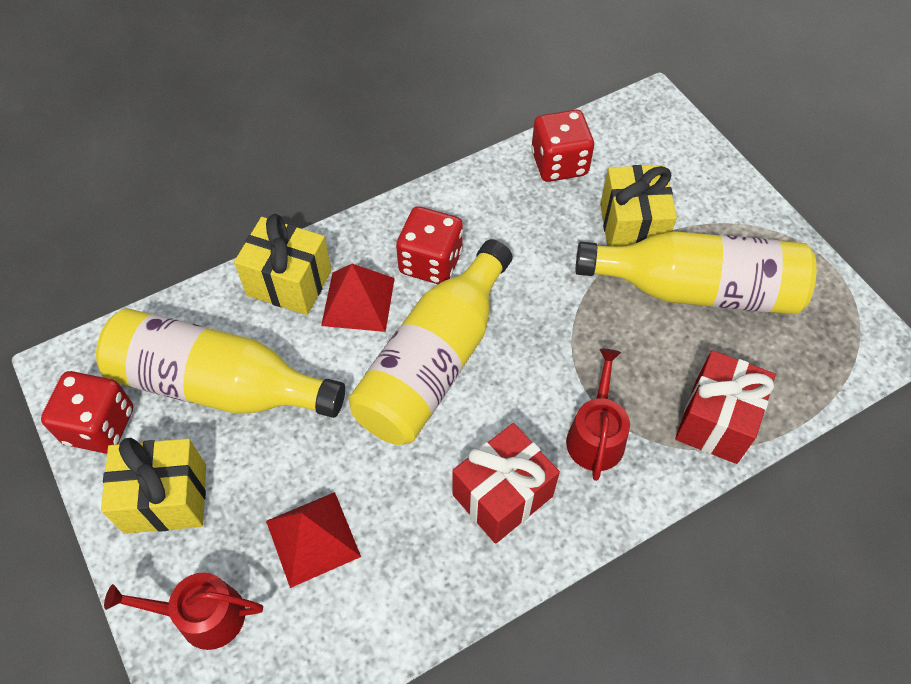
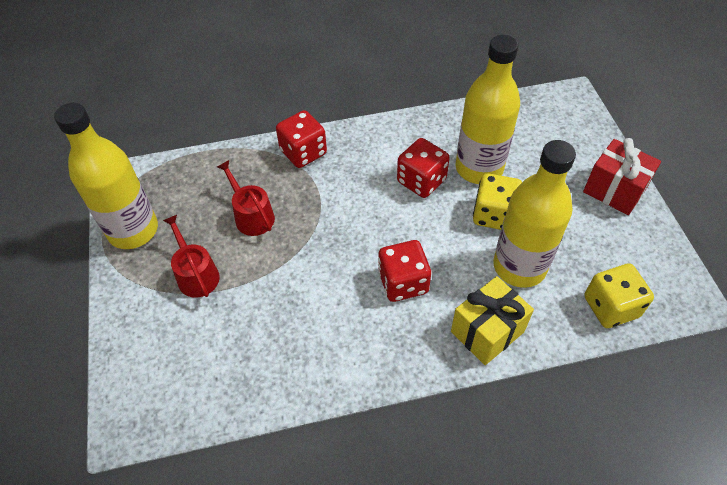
red gift: [452,423,560,544] [675,350,776,464] = 2 -> [583,138,661,215] = 1
red pyramid: [266,492,361,588] [321,264,395,332] = 2 -> none = 0
yellow dice: none = 0 -> [473,173,522,230] [584,263,654,328] = 2
yellow gift: [101,438,206,534] [234,214,332,315] [600,165,677,247] = 3 -> [451,276,534,365] = 1

